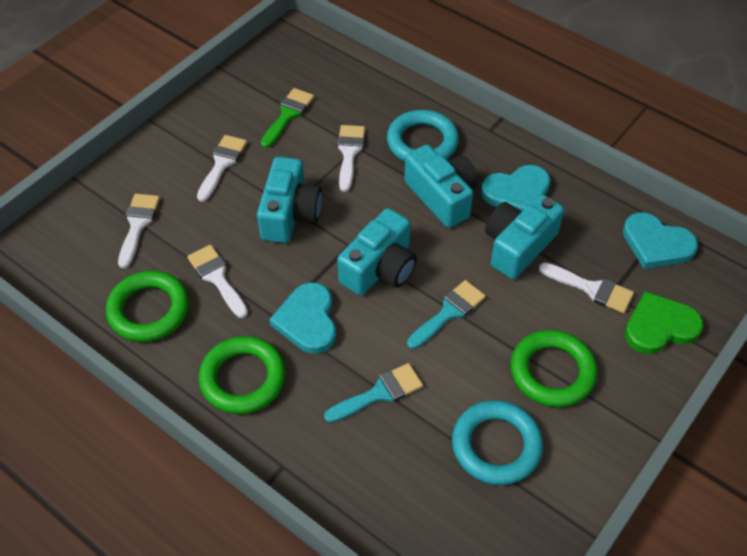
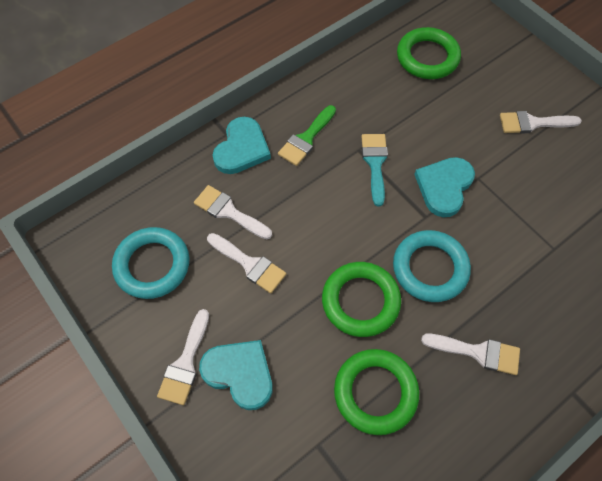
green heart: [625,291,703,354] = 1 -> none = 0
turquoise brush: [324,363,423,423] [407,280,486,349] = 2 -> [361,134,388,206] = 1
turquoise camera: [257,157,322,243] [337,208,417,295] [404,145,478,228] [485,194,564,279] = 4 -> none = 0

